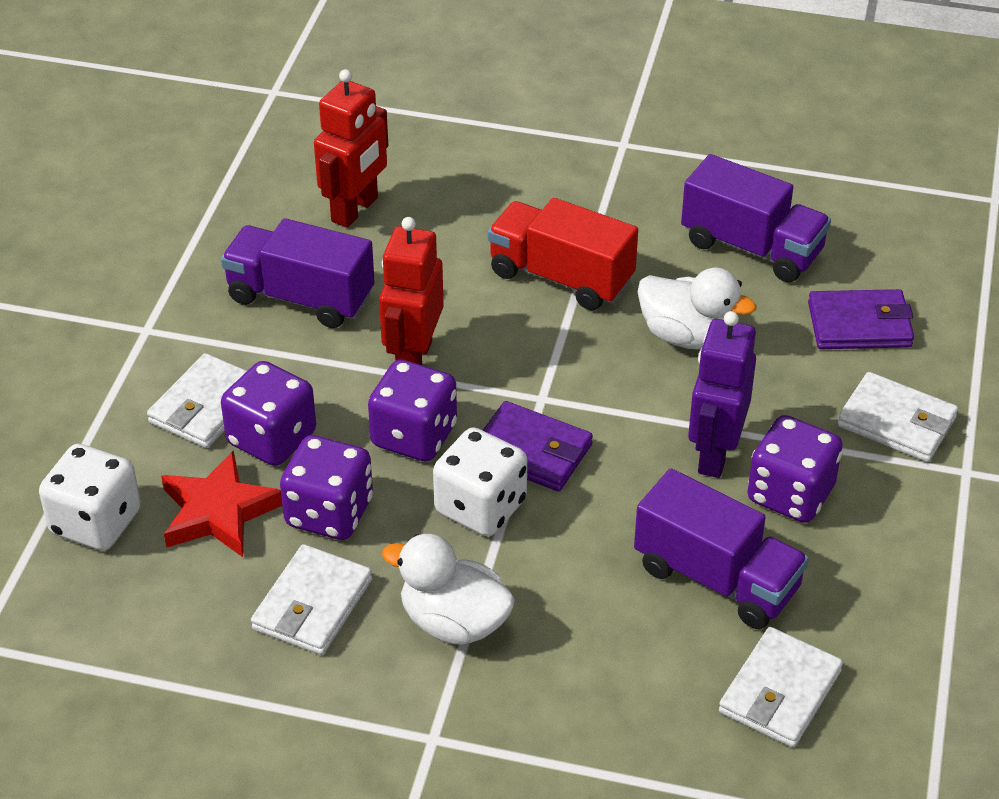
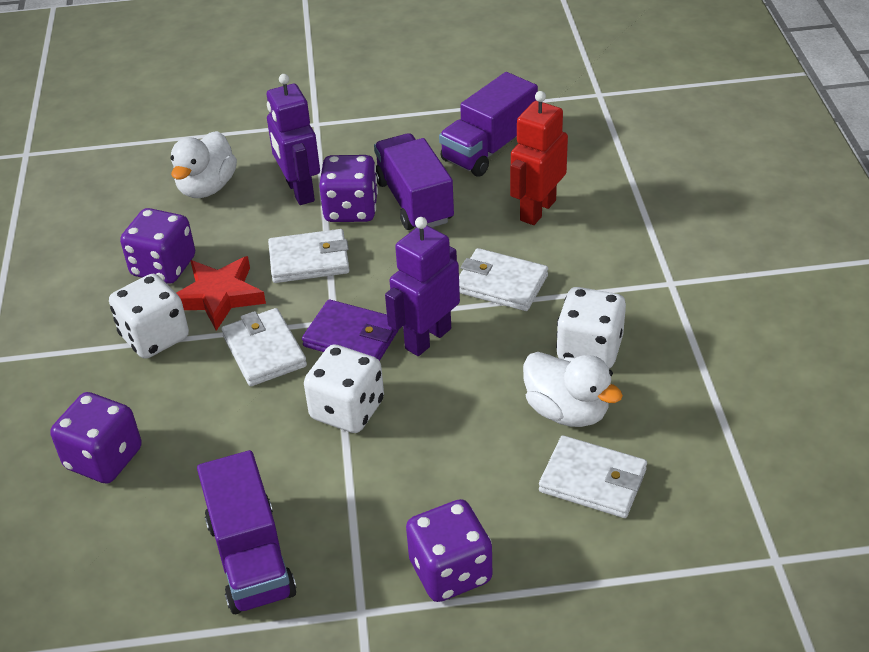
purple robot: [688,311,756,478] = 1 -> [267,74,320,205] [385,217,460,356] = 2
purple wallet: [483,401,593,492] [808,289,914,349] = 2 -> [302,299,398,361] = 1
red robot: [314,69,388,228] [379,217,444,365] = 2 -> [510,91,568,225] = 1
red truck: [488,198,638,310] = 1 -> none = 0
white dice: [39,444,141,551] [433,427,527,536] = 2 -> [109,274,189,359] [304,344,384,433] [556,287,626,368] = 3

